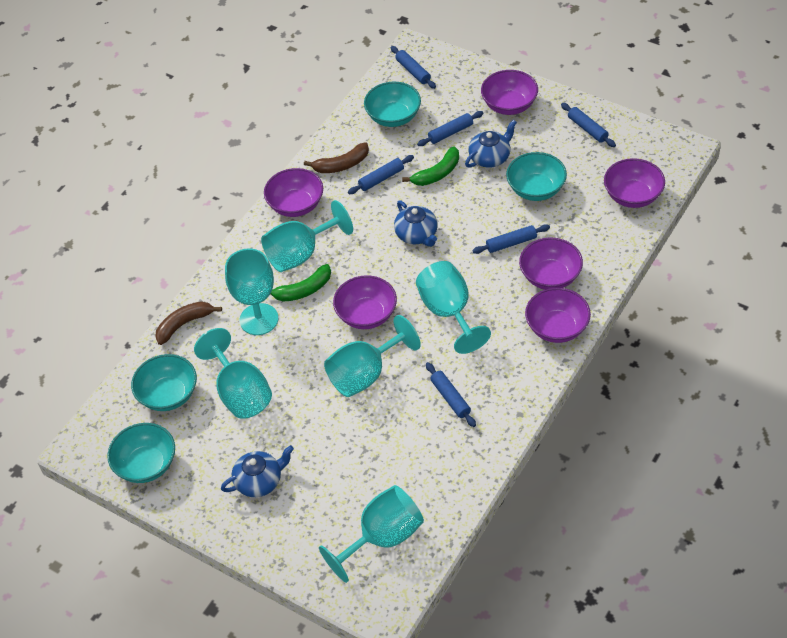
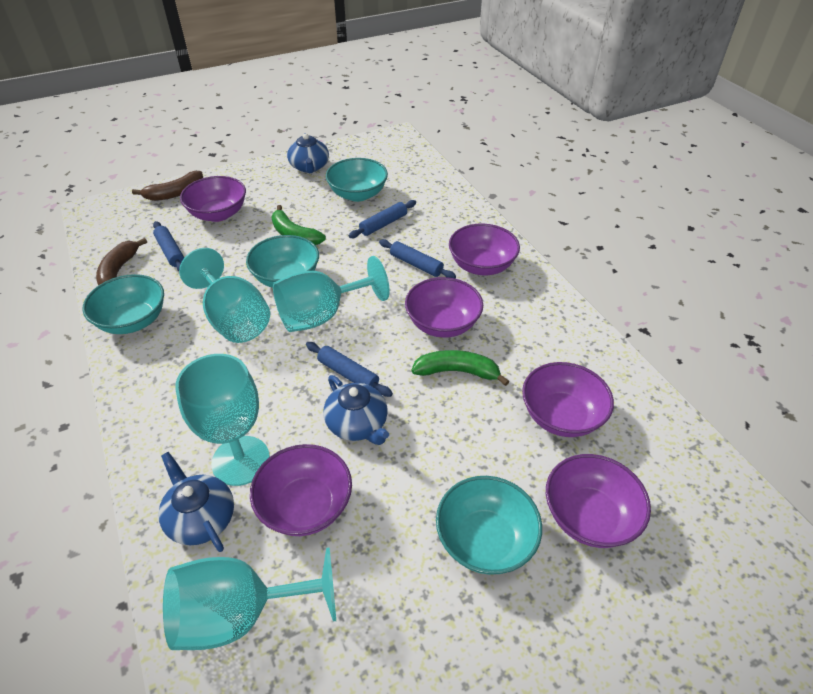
blue rolling pin: [348,155,414,194] [391,46,436,89] [417,111,483,146] [426,362,476,427] [472,224,550,254] [561,103,616,147] = 6 -> [153,221,184,271] [306,342,393,397] [349,200,416,238] [379,239,456,279] = 4
turquoise goblet: [194,328,272,419] [225,248,278,335] [261,200,353,272] [319,485,424,583] [324,315,421,397] [416,261,491,354] = 6 -> [163,548,336,650] [175,354,270,486] [179,248,270,343] [273,256,390,332] = 4

